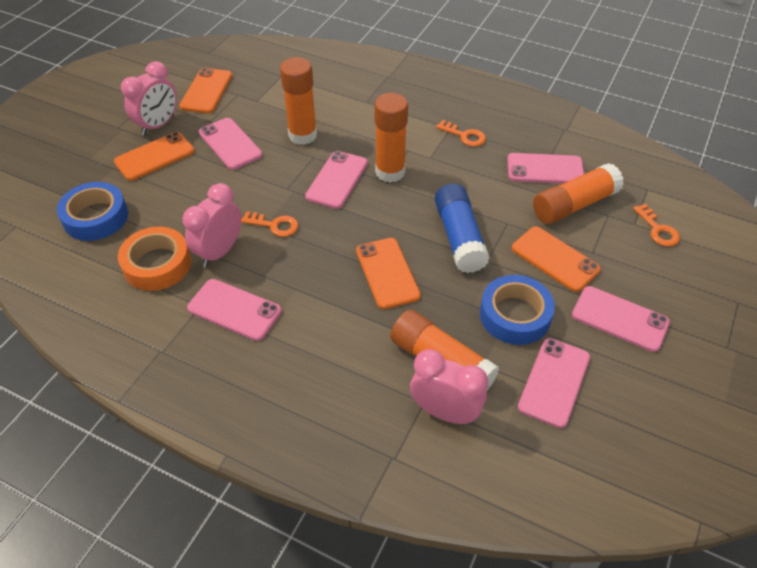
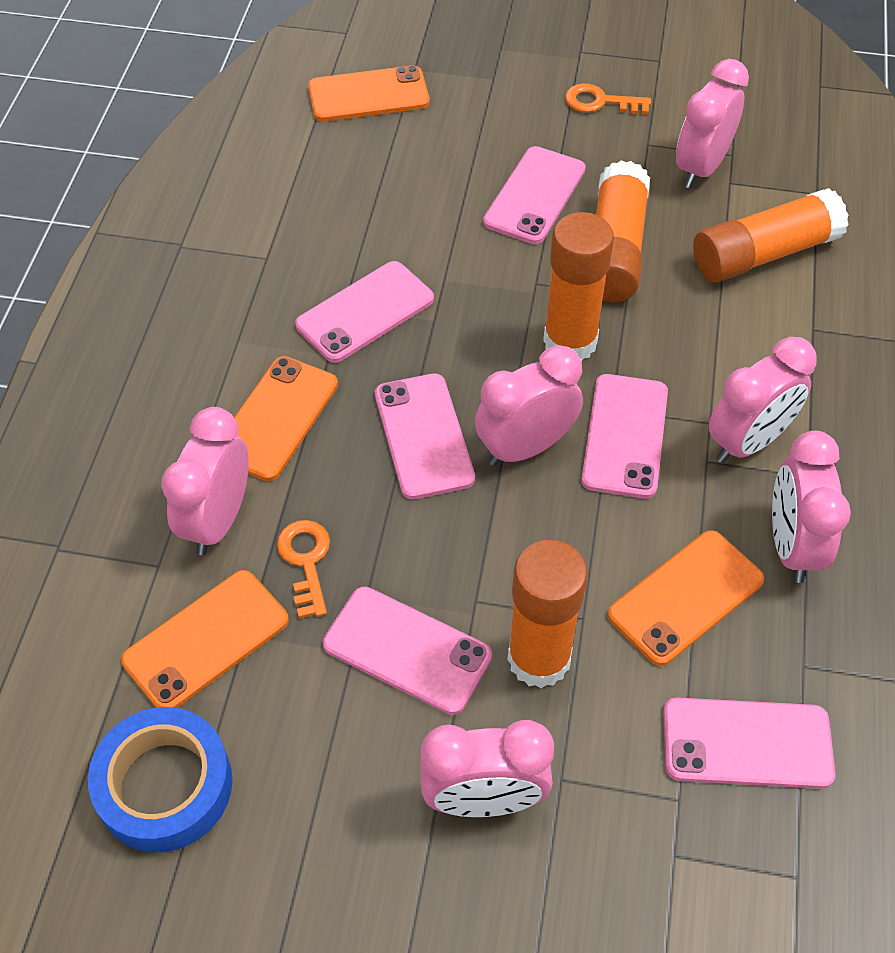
blue glue stick: [435,183,490,273] = 1 -> none = 0
blue tape: [57,182,128,241] [480,275,555,345] = 2 -> [88,707,232,852] = 1
orange key: [241,211,298,237] [436,120,486,147] [633,204,680,246] = 3 -> [277,520,330,618] [565,83,651,114] = 2
orange tape: [118,227,191,291] = 1 -> none = 0
pink clock: [121,61,177,135] [183,183,241,267] [410,349,488,425] = 3 -> [161,407,249,555] [420,720,554,817] [475,345,583,466] [676,59,749,188] [708,337,816,463] [772,431,851,583] = 6

